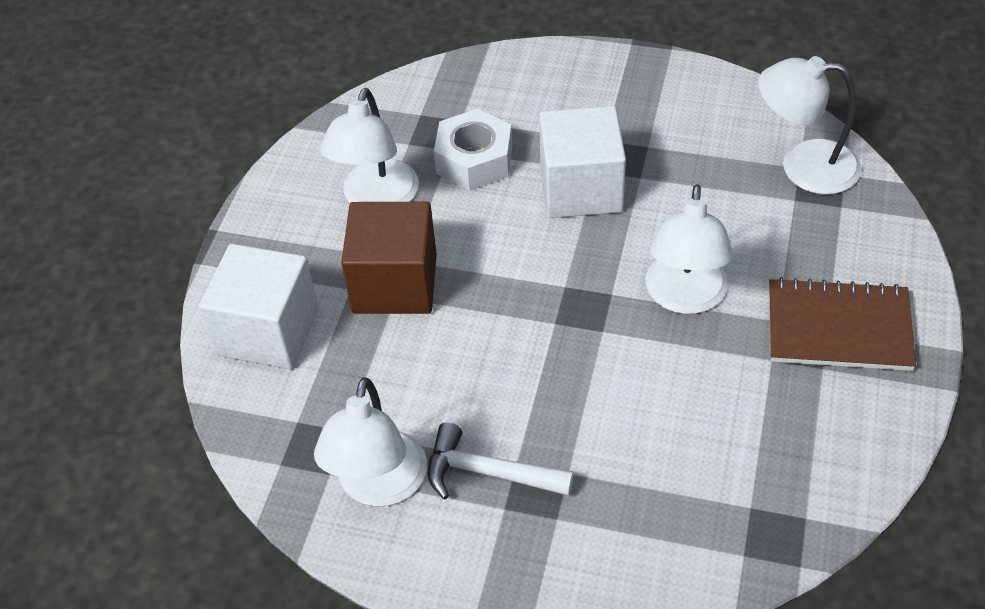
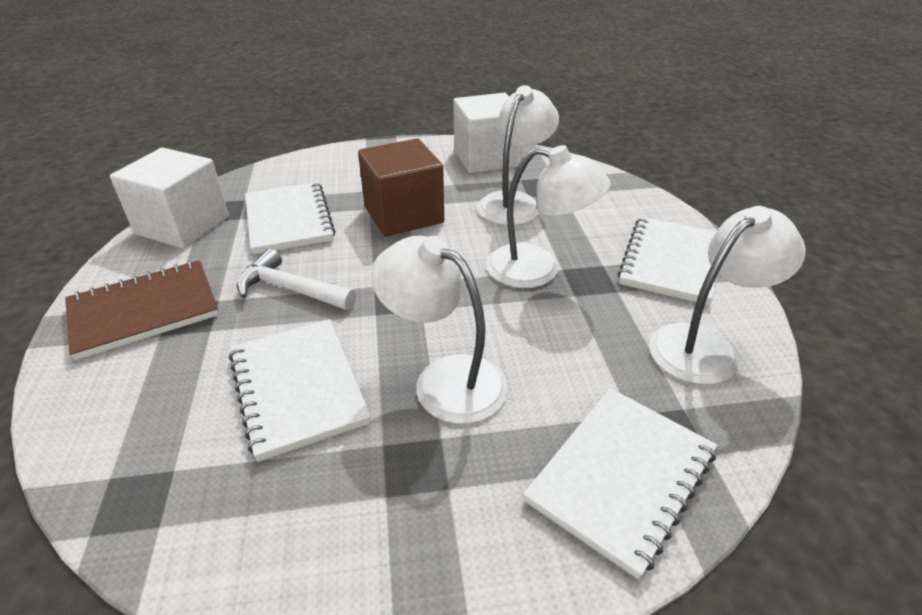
white notebook: none = 0 -> [229,319,371,462] [245,182,336,254] [523,388,717,579] [618,217,716,305] = 4
white nut: [434,109,512,191] = 1 -> none = 0

